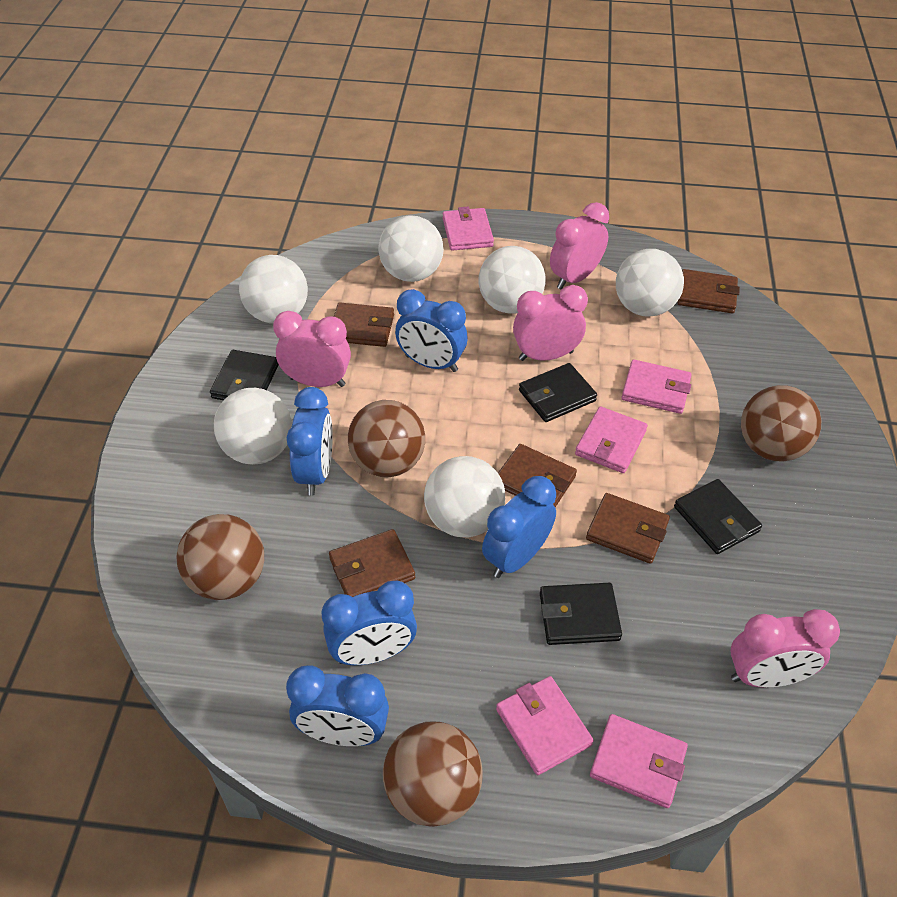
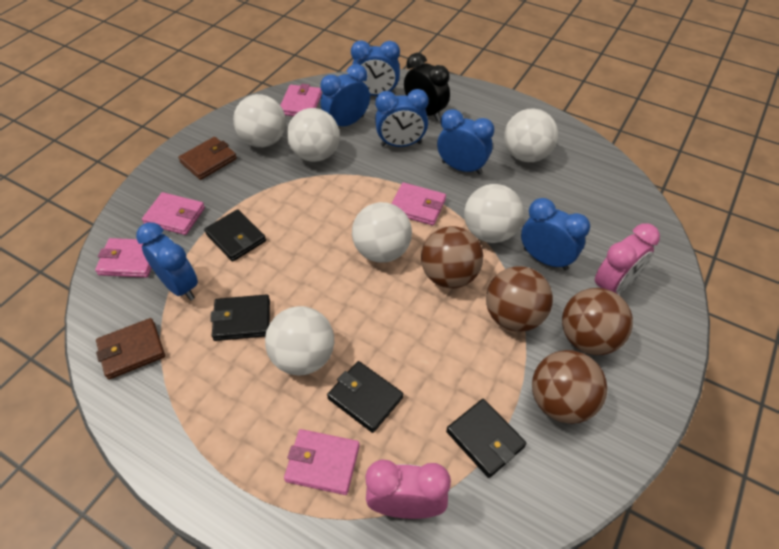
black clock: none = 0 -> [404,53,450,121] = 1
blue clock: [286,665,389,746] [287,387,333,496] [322,581,417,665] [395,289,468,372] [482,476,556,578] = 5 -> [136,223,198,300] [320,64,370,126] [351,40,400,96] [375,89,429,147] [437,109,494,175] [521,198,590,270] = 6
brown wallet: [329,529,415,597] [334,303,394,347] [498,444,577,507] [586,493,670,564] [677,269,740,313] = 5 -> [96,318,165,380] [178,137,237,180] = 2
pink clock: [273,311,351,387] [513,285,588,361] [550,202,609,290] [730,609,840,687] = 4 -> [366,459,451,519] [595,223,660,294] = 2

